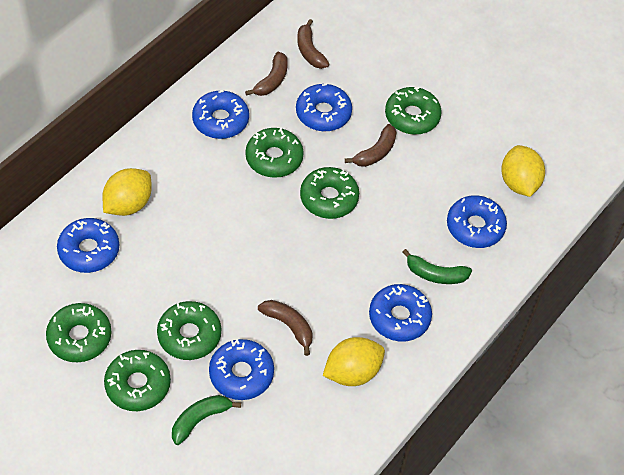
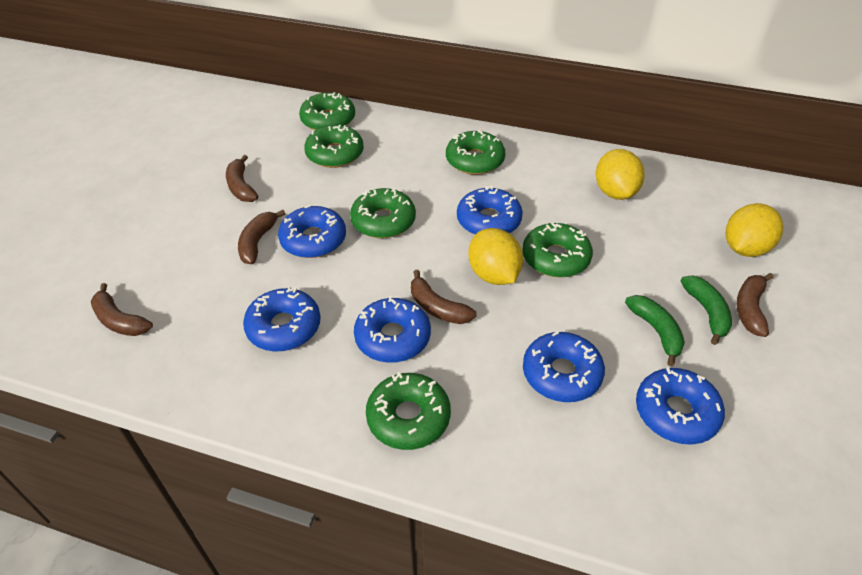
brown banana: [245,51,288,96] [258,300,313,356] [297,19,329,69] [345,124,397,167] = 4 -> [91,283,153,336] [226,155,258,202] [238,210,285,264] [411,270,477,324] [736,273,774,337] = 5

